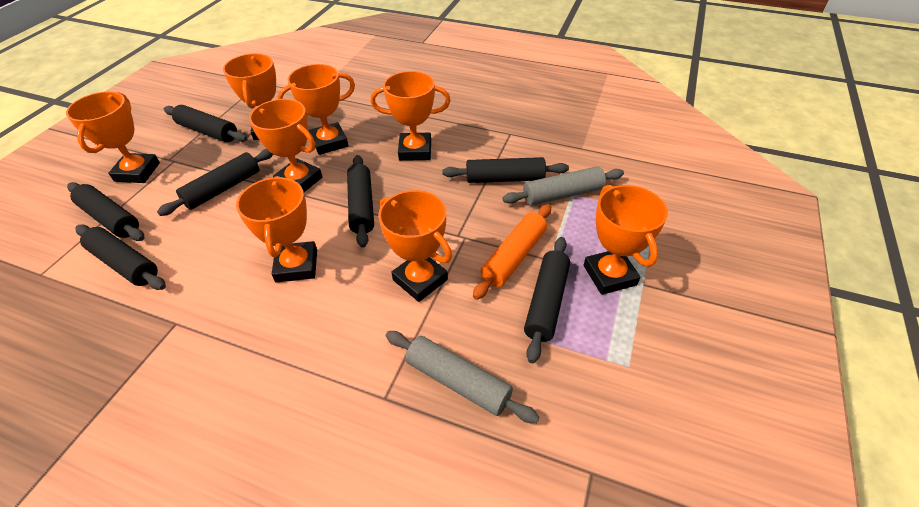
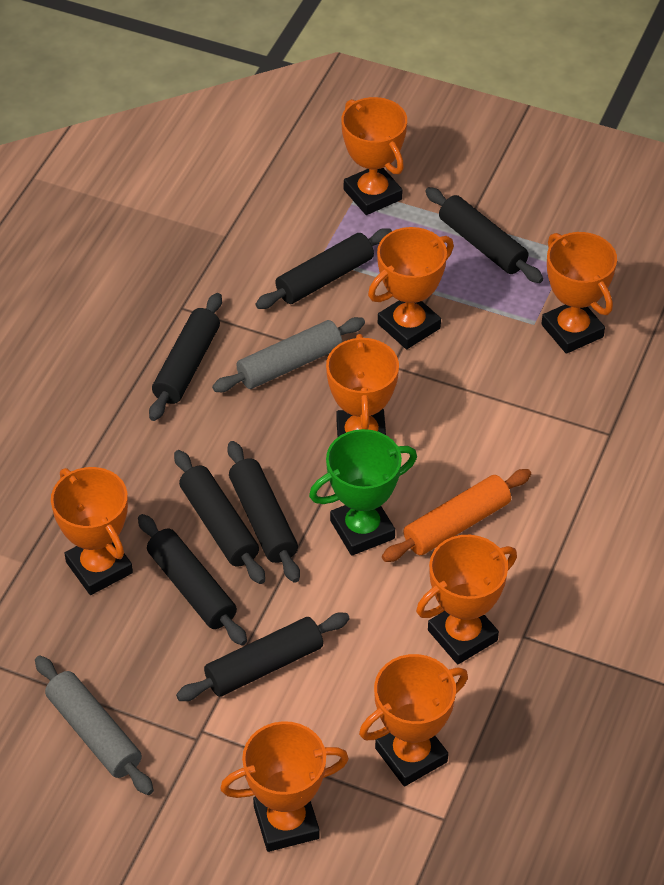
green trophy: none = 0 -> [309,429,417,556] = 1

